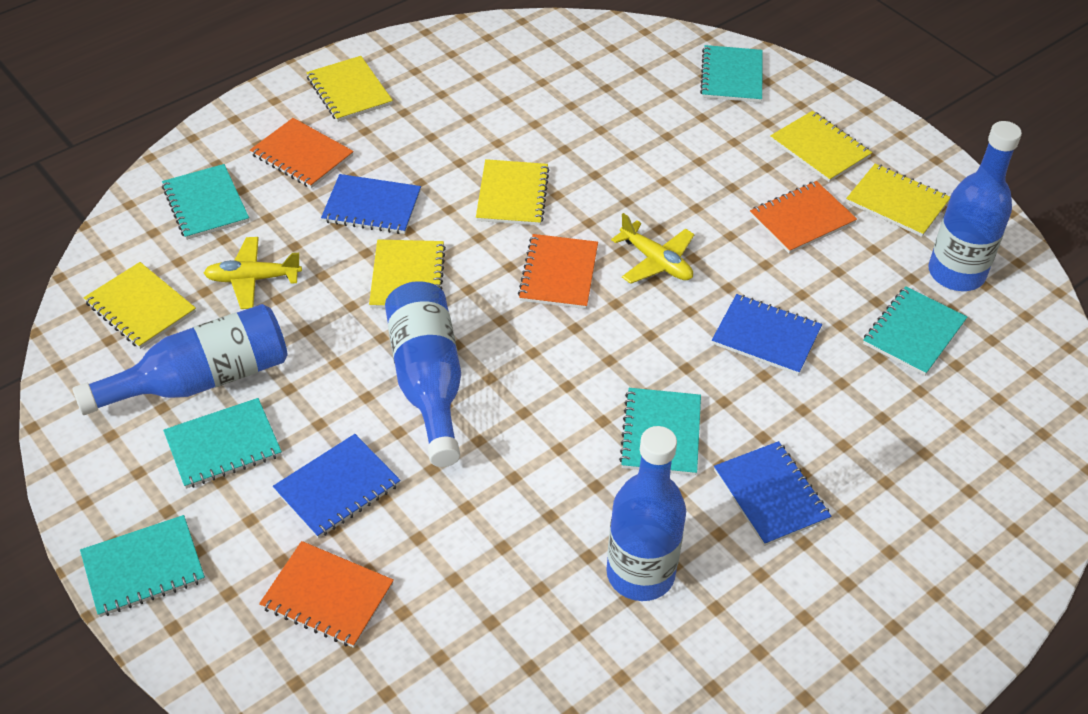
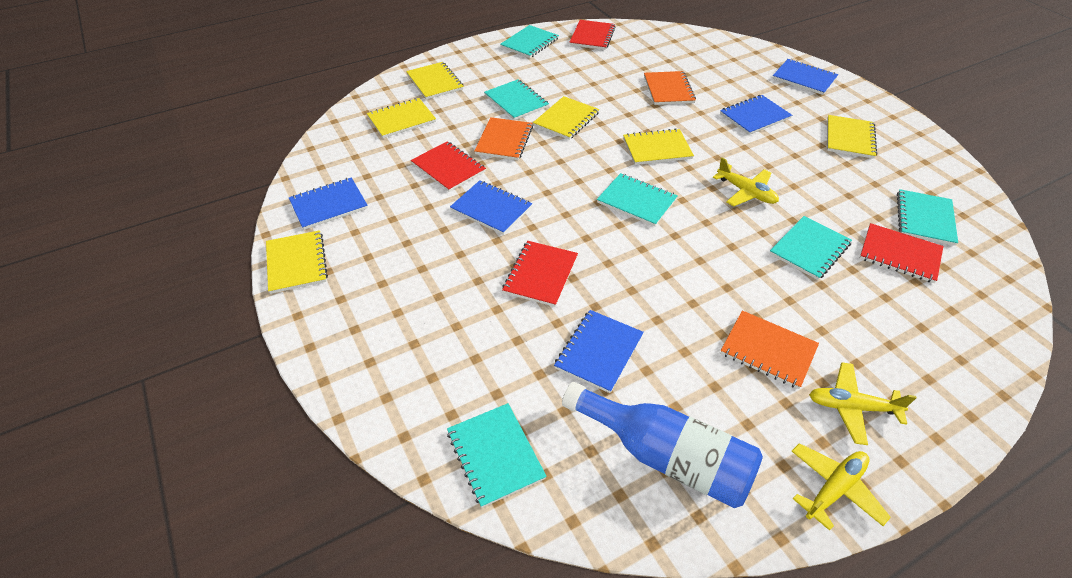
blue bottle: [72,304,287,415] [385,281,461,467] [606,426,686,601] [929,121,1022,291] = 4 -> [562,382,763,508] = 1
blue notebook: [273,434,400,538] [321,174,421,234] [712,294,822,375] [714,441,832,546] = 4 -> [289,177,368,230] [450,180,532,235] [554,310,644,393] [720,95,792,135] [772,59,838,95] = 5
orange notebook: [250,118,354,188] [259,541,394,648] [518,234,598,309] [750,181,857,254] = 4 -> [474,117,533,160] [644,71,696,105] [720,310,819,389] = 3
red notebook: none = 0 -> [411,141,486,192] [502,241,578,307] [569,20,615,50] [860,223,943,283] = 4
yellow plane: [204,237,302,309] [611,213,695,284] = 2 -> [713,158,779,206] [792,443,891,531] [809,362,917,445] = 3

